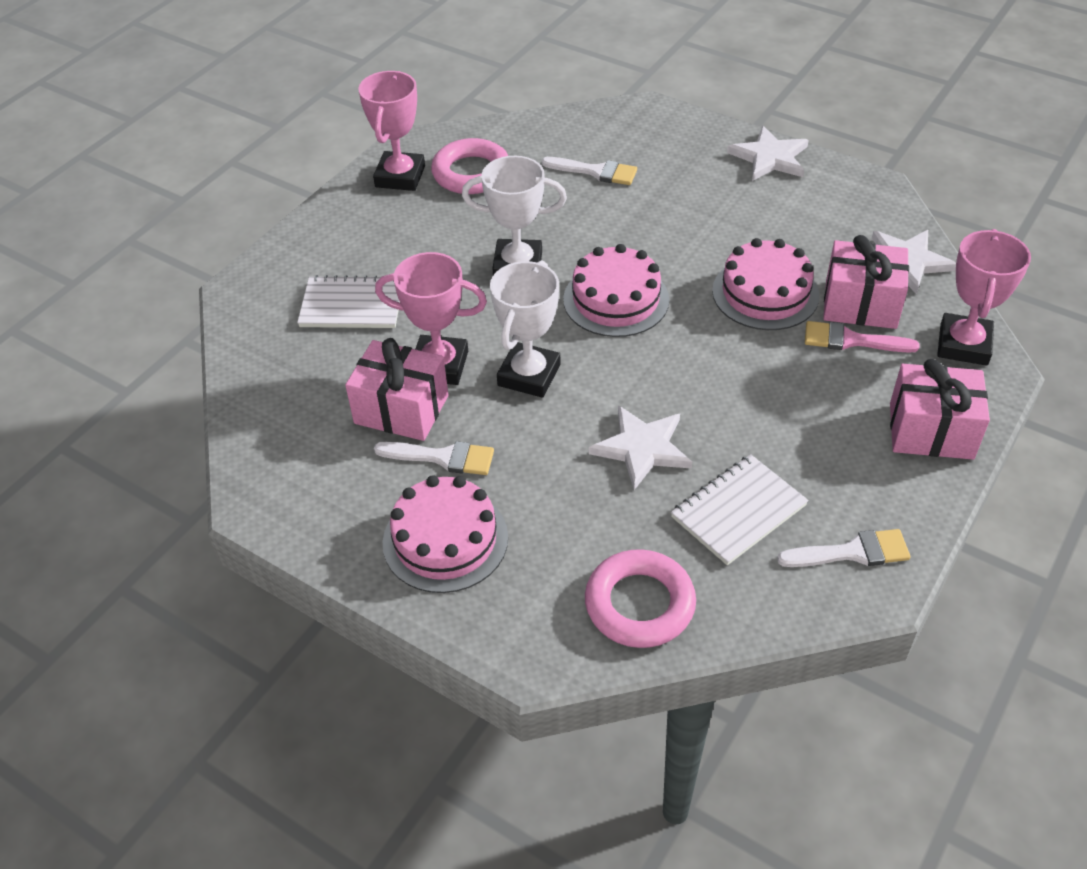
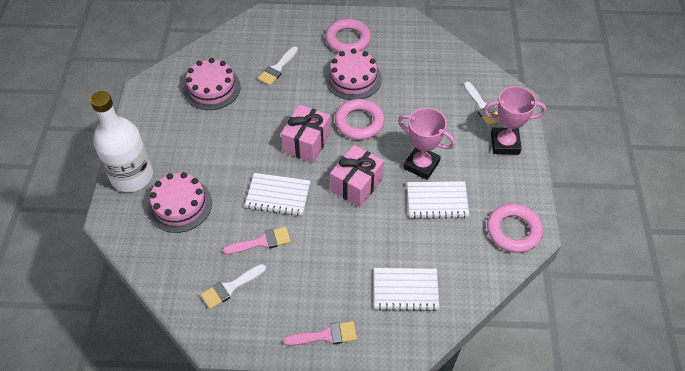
pink brush: [805,321,920,353] = 1 -> [223,227,291,255] [283,321,357,346] = 2
pink gift: [345,338,448,441] [823,235,909,329] [890,359,990,460] = 3 -> [281,104,331,163] [330,145,384,207] = 2
pink ring: [431,138,508,194] [585,549,696,648] = 2 -> [325,19,371,53] [335,99,385,140] [487,204,543,253] = 3
pink trophy: [358,71,425,191] [375,252,487,385] [937,229,1031,366] = 3 -> [398,108,455,180] [483,86,546,154] = 2
white bottle: none = 0 -> [90,91,153,192] = 1
white notebook: [297,275,400,328] [671,454,809,565] = 2 -> [245,173,310,216] [374,268,439,311] [407,181,470,219] = 3
white star: [589,406,692,490] [727,126,809,181] [872,230,956,295] = 3 -> none = 0
white trophy: [462,156,567,275] [490,260,561,398] = 2 -> none = 0

